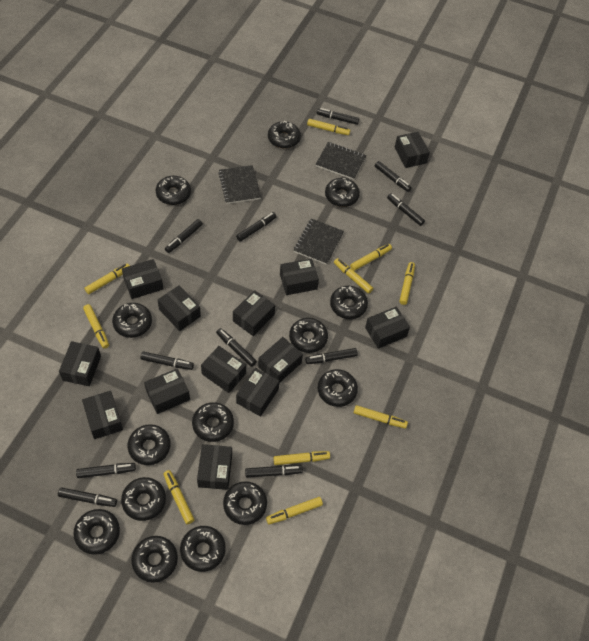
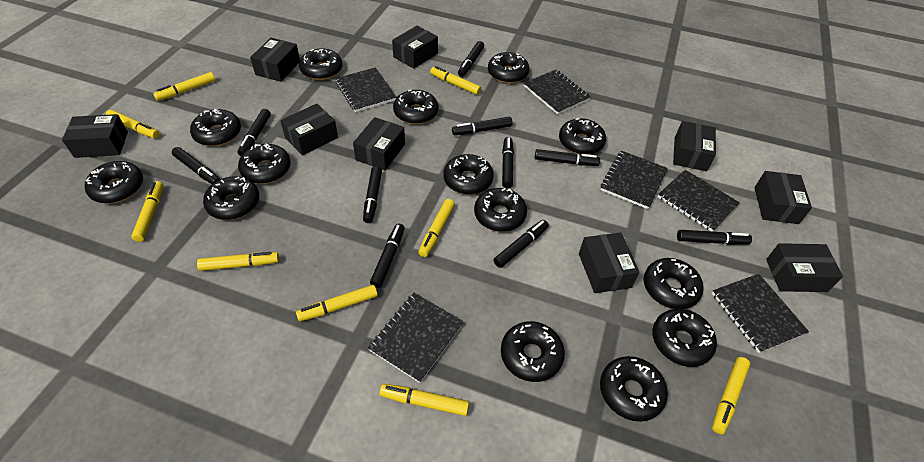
black box: [59,341,101,386] [82,391,123,439] [122,259,163,299] [144,368,190,414] [158,285,201,331] [197,444,232,490] [201,346,246,393] [233,290,275,336] [236,368,279,417] [258,337,303,383] [280,258,319,295] [365,306,410,349] [395,132,430,168] = 13 -> [62,114,128,158] [250,38,300,82] [280,104,338,156] [353,117,405,171] [392,26,438,69] [579,232,640,293] [673,121,716,171] [754,171,812,224] [766,243,843,292] = 9
black marker: [58,487,117,507] [76,463,136,478] [141,351,194,370] [165,219,203,253] [216,328,257,367] [236,212,277,242] [245,465,303,478] [305,348,358,364] [317,108,359,125] [375,161,412,192] [387,193,425,226] = 11 -> [172,147,220,184] [237,109,271,156] [363,166,382,223] [370,223,405,288] [452,117,512,135] [458,41,484,77] [494,220,549,268] [502,137,514,189] [535,149,600,166] [677,230,752,245] = 10
black notebook: [218,165,261,204] [294,219,344,265] [316,142,366,180] = 3 -> [335,67,397,112] [368,293,464,383] [524,70,591,115] [601,151,668,209] [658,170,740,232] [712,274,809,353] = 6
yellow marker: [83,304,109,349] [84,263,130,294] [163,470,194,524] [266,497,323,525] [273,451,330,465] [307,119,350,135] [334,258,373,294] [350,244,392,271] [354,405,408,428] [399,262,415,305] = 10 -> [106,110,160,138] [131,181,163,242] [153,72,215,101] [197,252,279,271] [296,285,378,321] [379,384,469,416] [418,199,455,257] [430,66,481,95] [712,357,750,434] = 9

